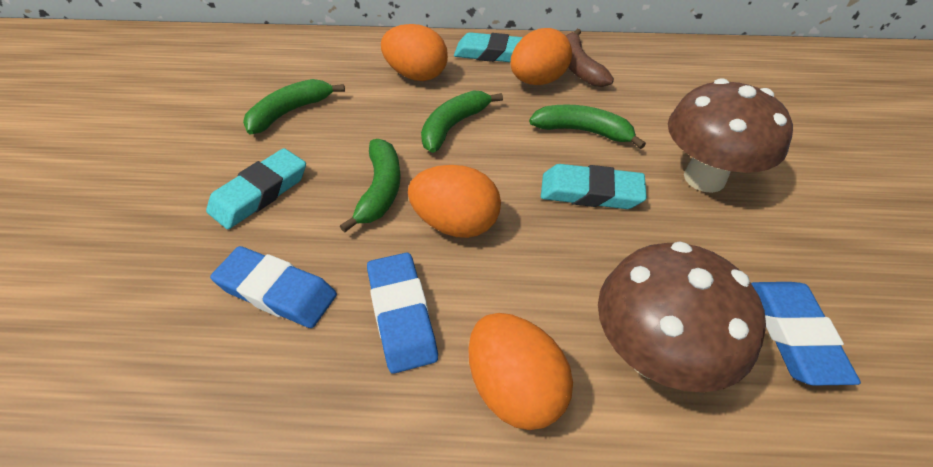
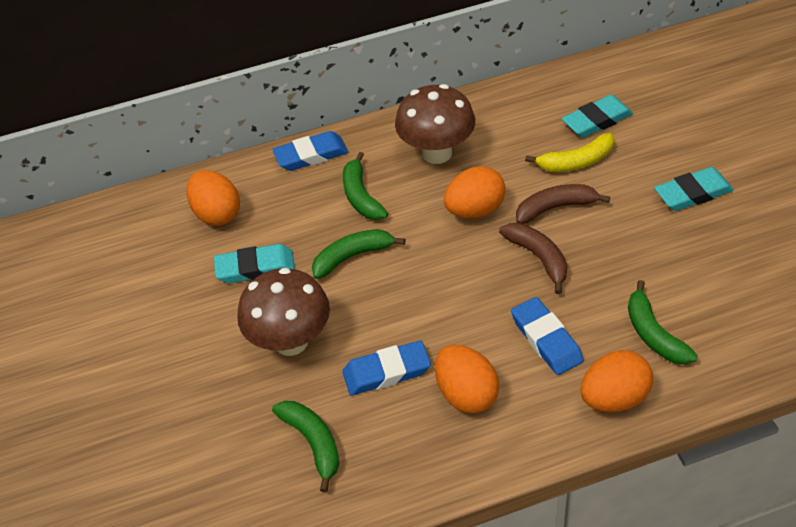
brown banana: [566,29,614,87] = 1 -> [499,223,567,294] [516,184,610,224] = 2
yellow banana: none = 0 -> [525,133,614,172] = 1

